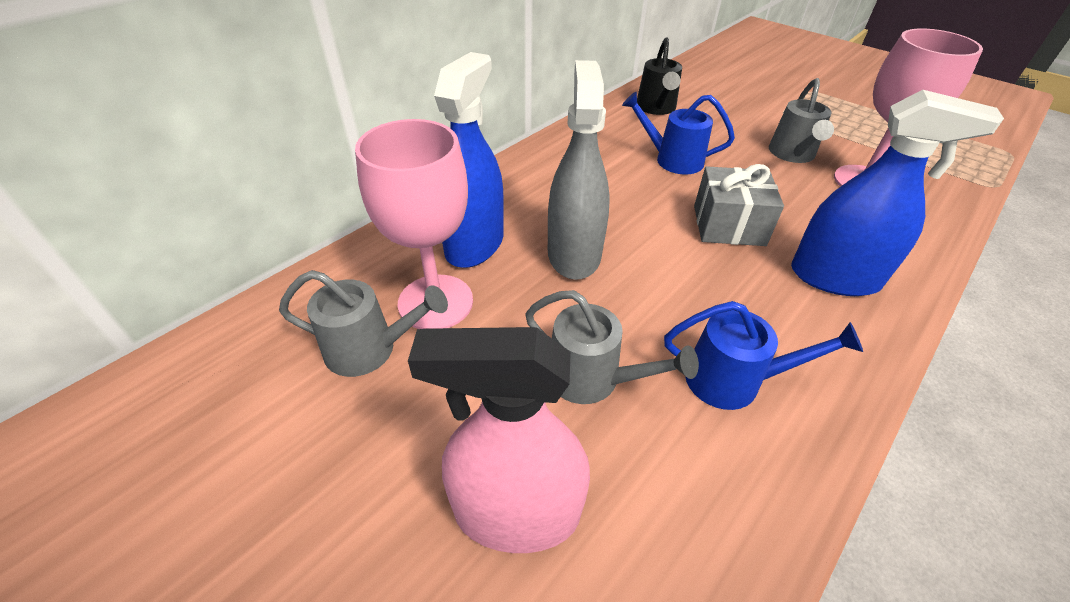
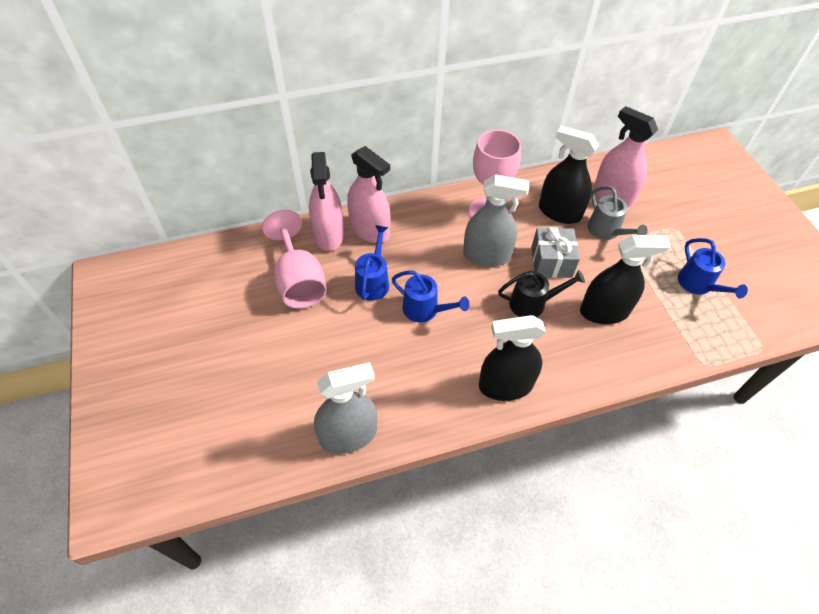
black spray bottle: none = 0 -> [479,315,546,401] [539,126,599,224] [580,235,671,324] = 3
blue spray bottle: [434,52,504,268] [791,90,1004,296] = 2 -> none = 0
blue watering can: [622,92,735,174] [664,301,863,410] = 2 -> [355,225,389,301] [392,270,470,322] [678,238,748,299] = 3
grey spray bottle: [548,60,610,280] = 1 -> [314,362,377,454] [463,174,529,267] = 2
grey watering can: [279,270,448,377] [525,290,699,404] [769,78,834,163] = 3 -> [587,186,648,240] = 1
pink spray bottle: [408,327,590,553] = 1 -> [309,152,344,251] [347,146,390,243] [594,106,658,207] = 3

